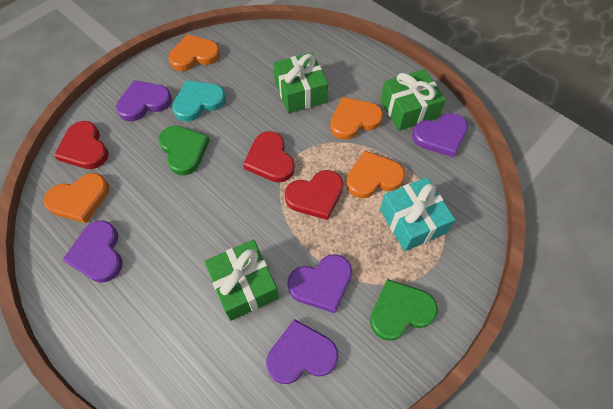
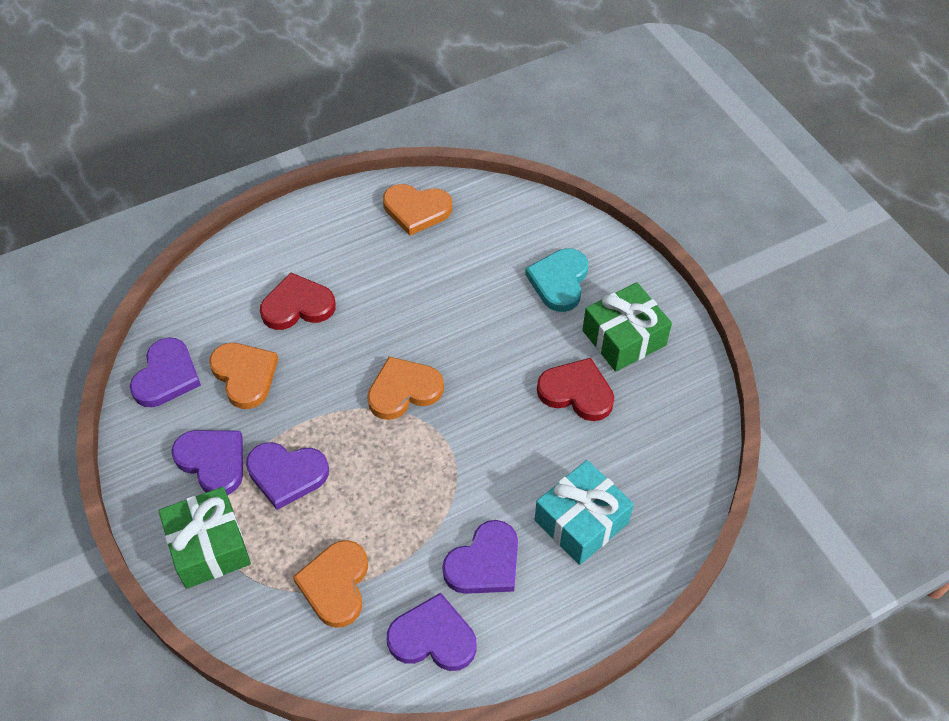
green gift: [205,240,279,321] [273,52,328,113] [380,69,446,131] = 3 -> [159,487,251,589] [583,282,672,372] = 2
green heart: [158,126,210,176] [370,279,438,341] = 2 -> none = 0
red heart: [54,121,109,169] [243,131,295,182] [285,170,343,220] = 3 -> [260,273,336,330] [537,358,614,421] = 2

